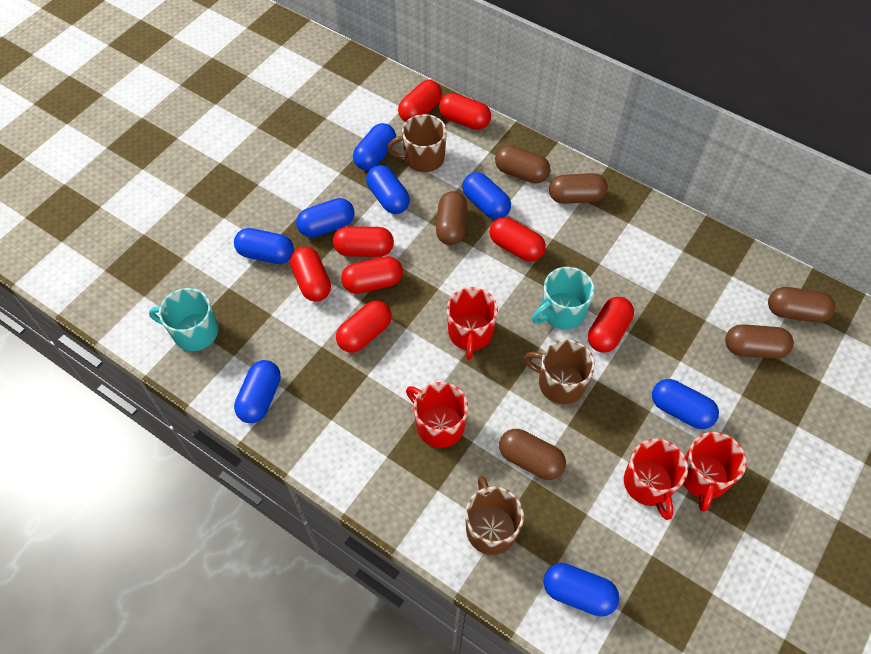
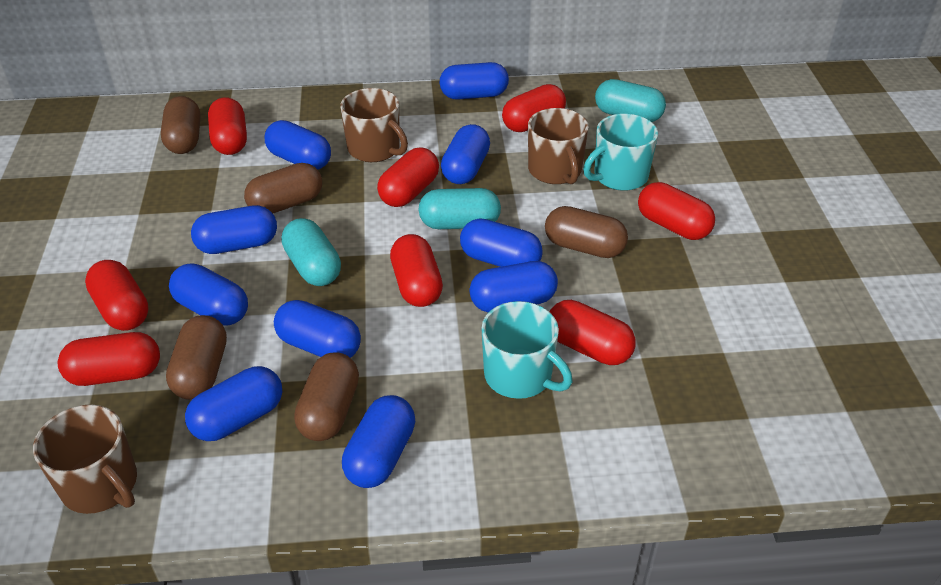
blue capsule: [234,228,294,264] [234,360,281,423] [296,198,355,238] [353,123,396,170] [366,165,410,214] [462,172,511,219] [544,563,620,617] [652,379,719,429] = 8 -> [169,263,248,326] [185,366,282,441] [191,205,277,254] [265,120,331,170] [274,300,361,358] [342,395,415,488] [440,62,509,100] [441,124,490,184] [460,218,543,267] [470,261,558,313] = 10
brown capsule: [436,191,467,245] [495,145,550,184] [499,429,566,480] [549,173,608,204] [725,324,794,359] [768,287,836,323] = 6 -> [161,96,200,154] [166,315,227,400] [244,163,322,213] [294,352,359,441] [545,206,628,258] = 5
red mug: [406,382,468,448] [447,287,498,360] [624,439,688,520] [683,432,747,512] = 4 -> none = 0
turquoise capsule: none = 0 -> [281,218,341,286] [418,188,501,229] [595,79,666,122] = 3

